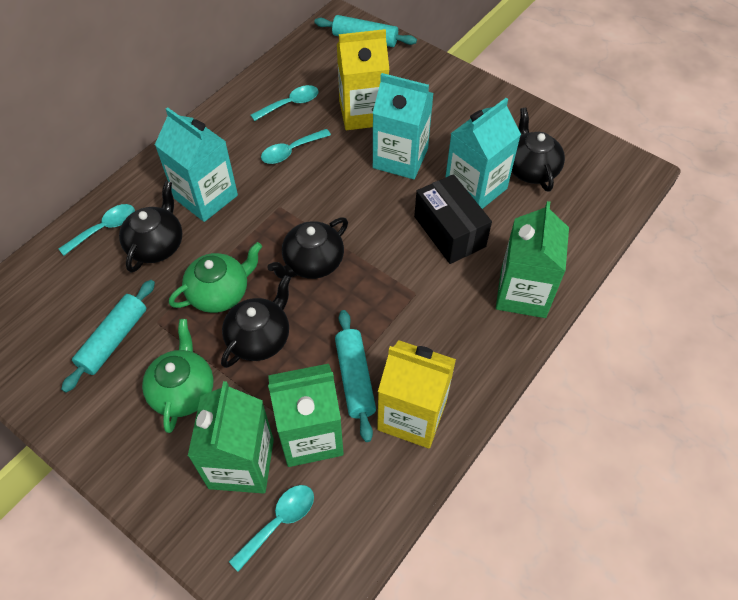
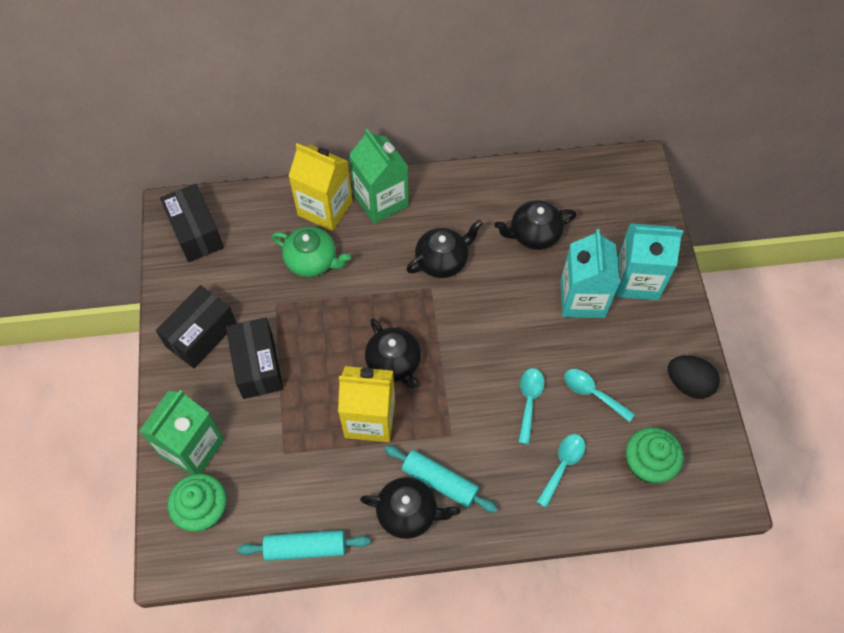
black box: [414,174,492,264] = 1 -> [156,285,237,368] [160,184,224,262] [226,317,283,399] = 3
black egg: none = 0 -> [668,355,720,399] = 1
green carton: [188,381,274,494] [268,364,344,467] [496,201,569,318] = 3 -> [139,390,224,475] [349,129,409,224] = 2
green cupcake: none = 0 -> [167,474,227,532] [626,427,684,483] = 2
green teapot: [142,319,214,433] [169,242,262,313] = 2 -> [272,227,351,277] = 1
turquoise carton: [155,107,238,222] [373,73,434,179] [445,98,521,209] = 3 -> [560,229,619,318] [616,223,683,300] = 2
turquoise rolling pin: [61,280,155,393] [314,15,417,47] [335,310,376,442] = 3 -> [238,530,370,561] [384,445,498,513] = 2
turquoise spoon: [59,204,135,256] [229,485,314,572] [251,85,319,121] [261,129,331,164] = 4 -> [518,368,544,444] [537,434,585,508] [564,369,635,422] = 3

